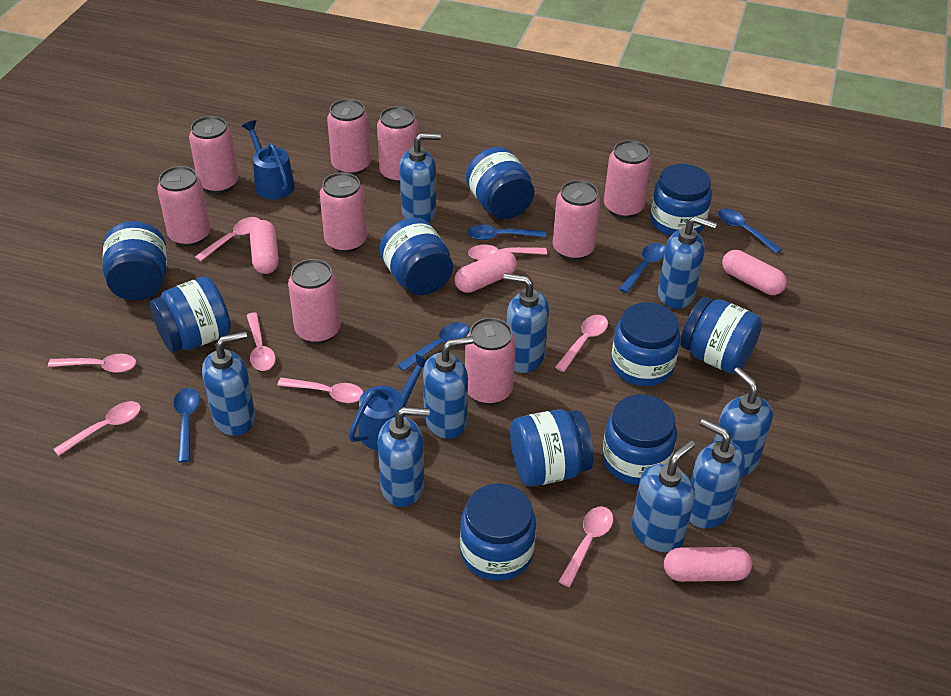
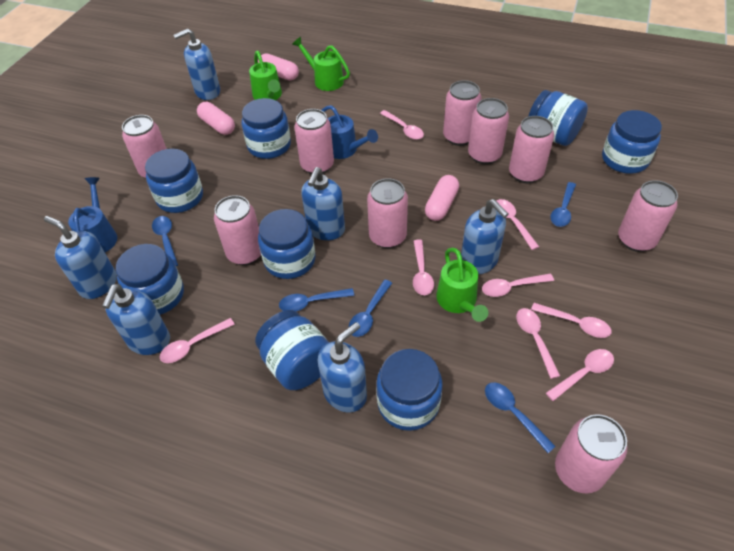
blue jar: [102,221,167,301] [150,277,231,352] [380,218,453,295] [460,483,536,581] [466,147,534,219] [510,409,594,487] [602,394,677,485] [611,302,680,386] [650,164,712,236] [680,297,762,374] = 10 -> [116,244,184,315] [145,149,203,213] [242,98,291,159] [255,310,329,390] [258,209,316,279] [376,349,443,431] [528,90,588,146] [602,110,662,174] = 8
blue soap dispenser: [202,331,255,436] [378,407,430,507] [400,133,441,223] [423,336,473,439] [504,273,549,373] [632,440,695,552] [658,216,717,309] [689,419,745,529] [714,367,773,477] = 9 -> [44,216,117,299] [102,284,170,355] [173,28,220,100] [301,167,345,240] [318,322,367,413] [461,199,509,275] = 6
green watering can: none = 0 -> [249,51,282,100] [292,37,350,91] [436,248,488,322] = 3
pink capsule: [250,220,279,274] [454,250,517,293] [664,547,752,582] [722,250,787,295] = 4 -> [197,102,235,135] [258,54,299,80] [425,175,459,221] = 3

